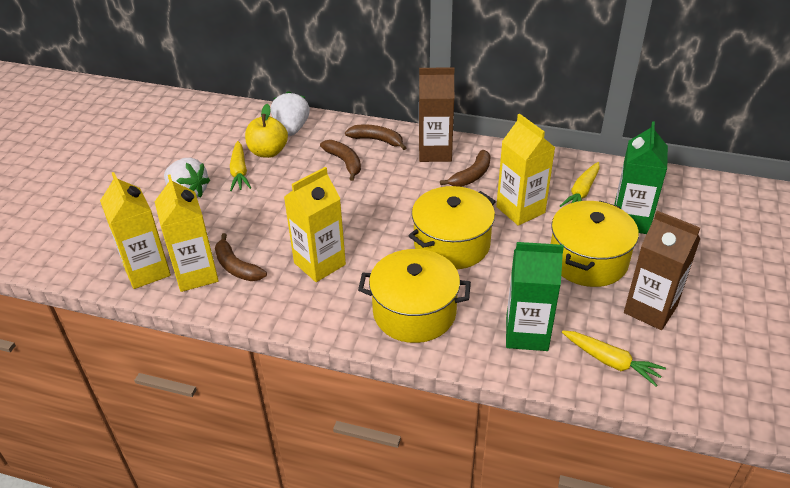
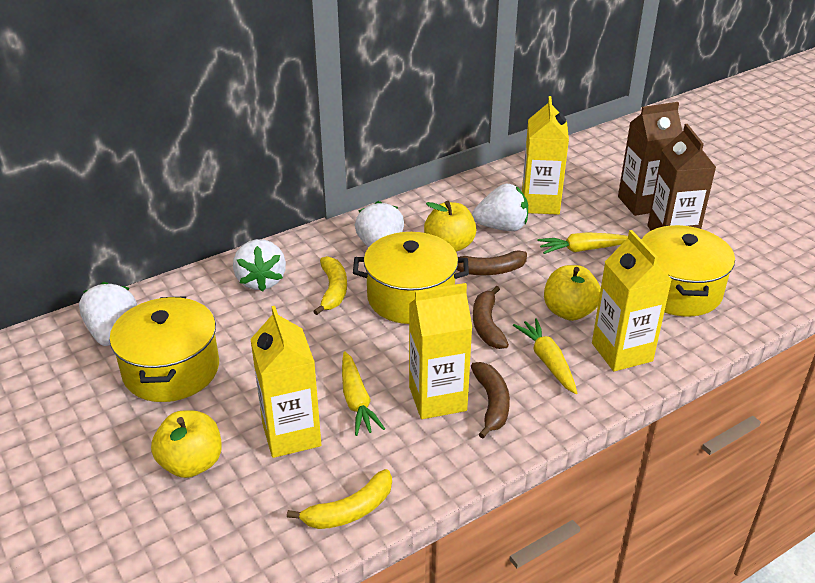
brown banana: [215,233,267,281] [320,140,361,181] [345,125,406,150] [440,150,491,187] = 4 -> [456,250,527,275] [471,362,510,439] [473,286,509,349] = 3
green carton: [506,242,564,351] [614,121,668,234] = 2 -> none = 0
white strawberry: [164,158,210,198] [271,91,310,136] = 2 -> [79,282,137,346] [233,239,286,292] [355,201,404,248] [472,184,528,231] = 4
yellow apple: [245,104,288,158] = 1 -> [151,411,222,478] [424,201,476,252] [544,265,601,321] = 3
yellow banana: none = 0 -> [287,469,392,529] [313,256,347,315] = 2

